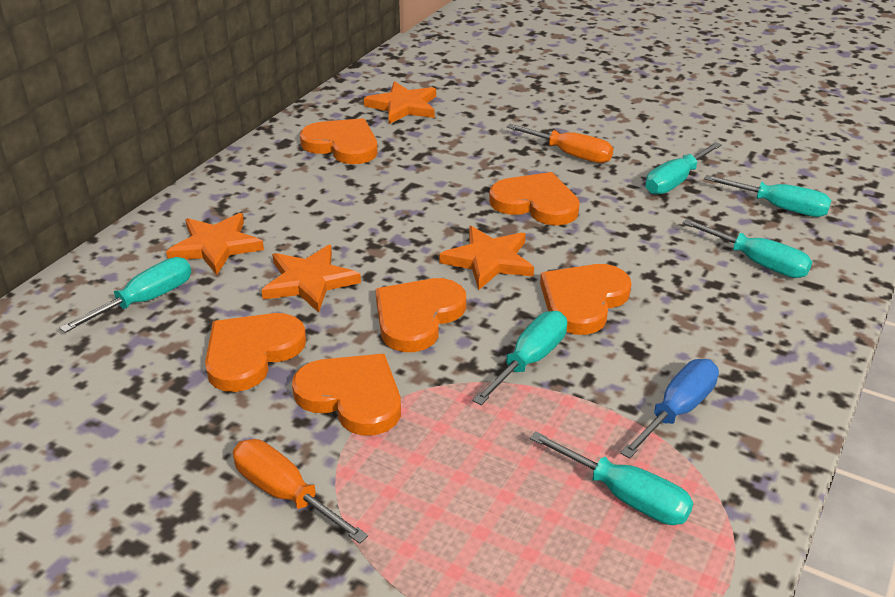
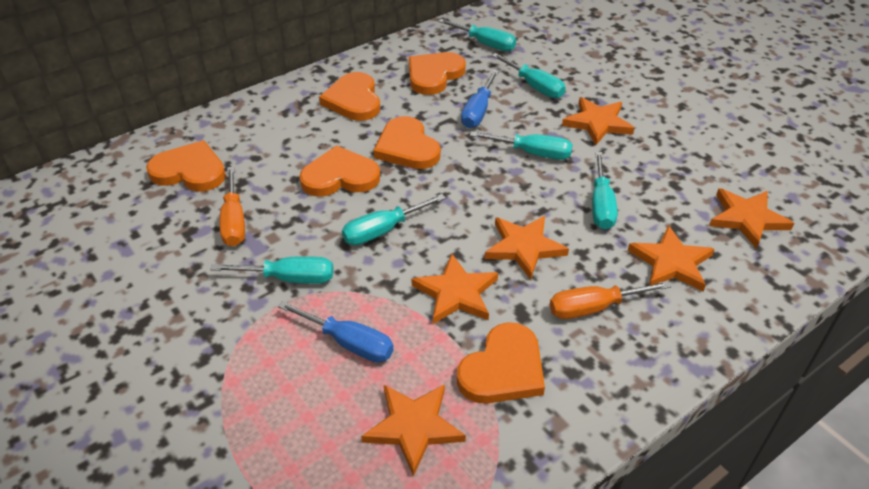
blue screwdriver: [620,359,719,459] = 1 -> [278,301,394,362] [461,70,499,128] = 2
orange star: [166,213,264,275] [262,245,361,312] [364,81,436,124] [439,226,534,290] = 4 -> [361,384,466,477] [411,254,498,324] [485,216,569,280] [562,97,634,146] [628,225,715,292] [709,188,794,249] = 6

